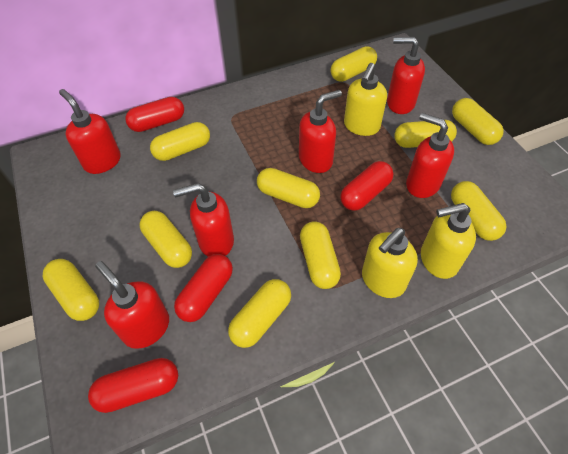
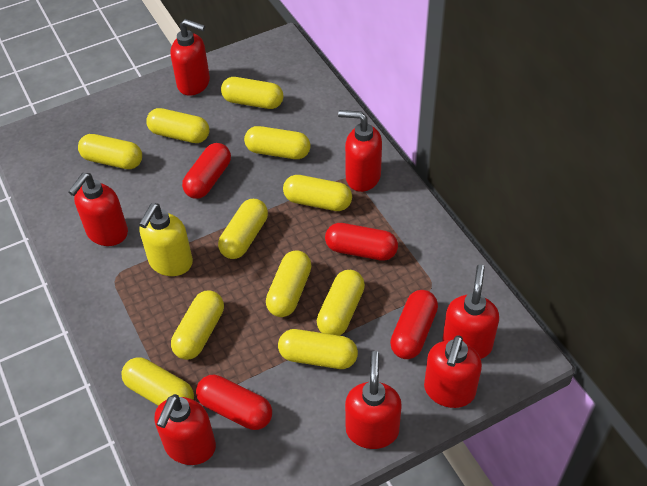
red soap dispenser: [59,89,121,174] [95,261,169,349] [173,183,234,257] [299,90,342,173] [387,37,425,114] [406,113,454,198] = 6 -> [68,173,128,246] [155,394,216,465] [171,19,210,96] [338,110,382,192] [345,351,402,449] [424,335,482,408] [443,264,499,359] = 7
yellow capsule: [43,259,99,321] [140,211,192,268] [150,122,210,161] [228,279,291,348] [257,168,320,208] [300,221,341,289] [331,46,377,82] [394,120,457,148] [451,181,506,241] [452,98,504,145] = 10 -> [78,134,142,169] [121,357,194,406] [146,108,209,143] [171,290,224,360] [218,199,268,259] [221,77,284,109] [244,126,311,159] [266,250,312,317] [278,329,358,369] [283,175,352,211] [317,270,365,336] = 11
yellow soap dispenser: [344,63,387,136] [362,228,418,298] [421,203,476,279] = 3 -> [139,203,193,276] = 1

